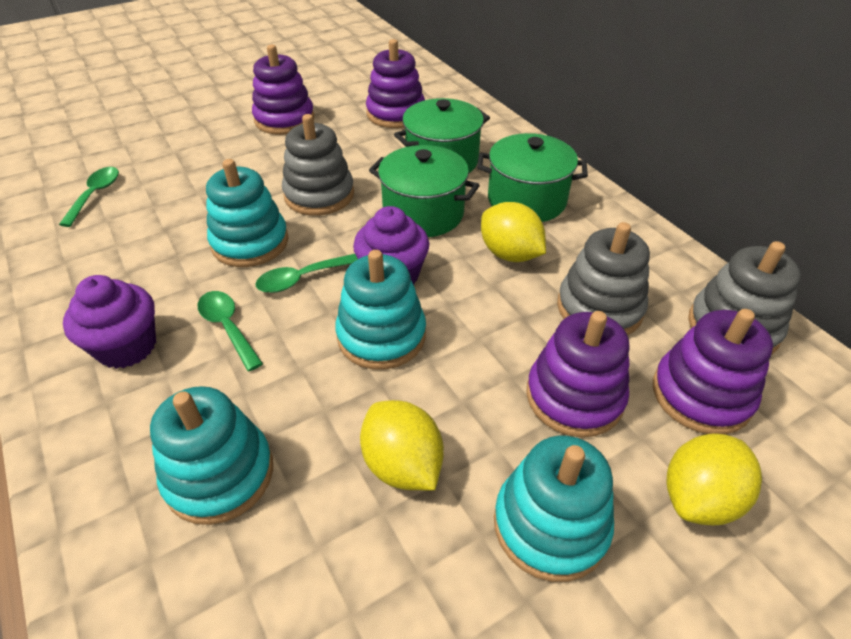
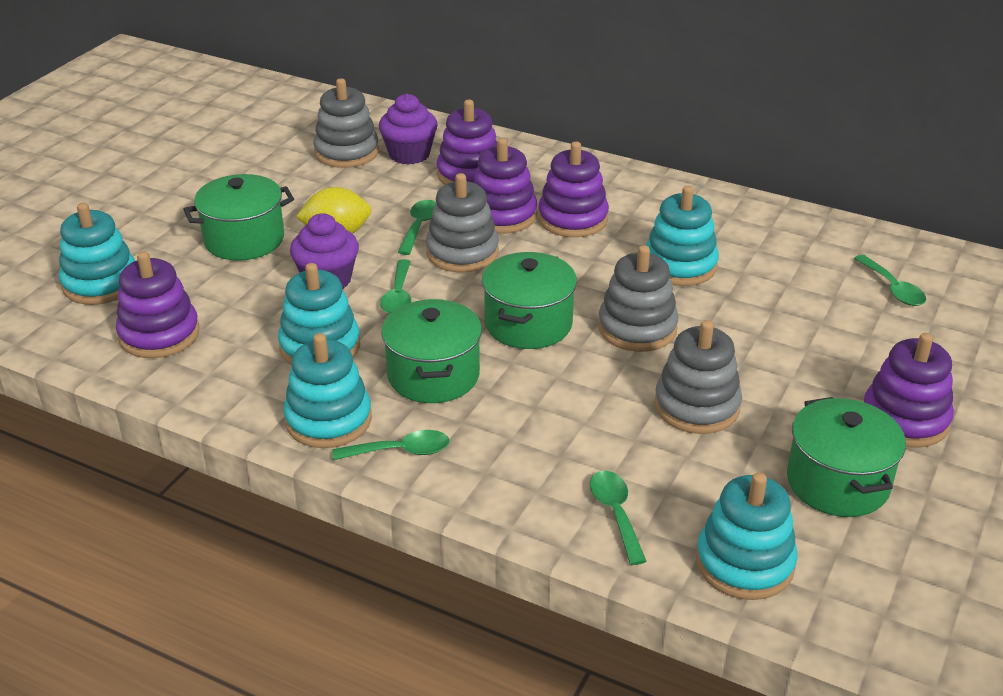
green pot: [369,145,480,237] [394,98,490,173] [477,133,588,222] = 3 -> [183,174,294,261] [381,299,482,403] [482,252,577,349] [787,397,906,517] = 4
green spoon: [59,167,119,227] [198,291,263,371] [255,254,358,293] = 3 -> [332,430,450,460] [380,259,411,314] [398,200,436,255] [590,471,647,565] [854,255,926,306] = 5
grey stacking toy: [282,114,354,216] [557,222,650,335] [688,241,801,355] = 3 -> [313,78,379,168] [426,173,499,273] [598,245,679,352] [654,320,742,434] = 4
purple stacking toy: [252,45,314,135] [366,39,425,128] [526,311,630,437] [653,309,773,434] = 4 -> [116,251,199,358] [437,99,497,185] [473,138,537,234] [538,141,609,237] [864,333,954,448] = 5
turquoise stacking toy: [150,386,273,525] [206,159,288,267] [335,250,426,370] [494,436,614,582] = 4 -> [59,203,135,305] [278,263,360,365] [283,333,372,448] [646,186,719,286] [696,472,797,600] = 5
yellow lemon: [360,400,444,491] [481,202,546,262] [666,433,762,525] = 3 -> [296,187,371,234] = 1

